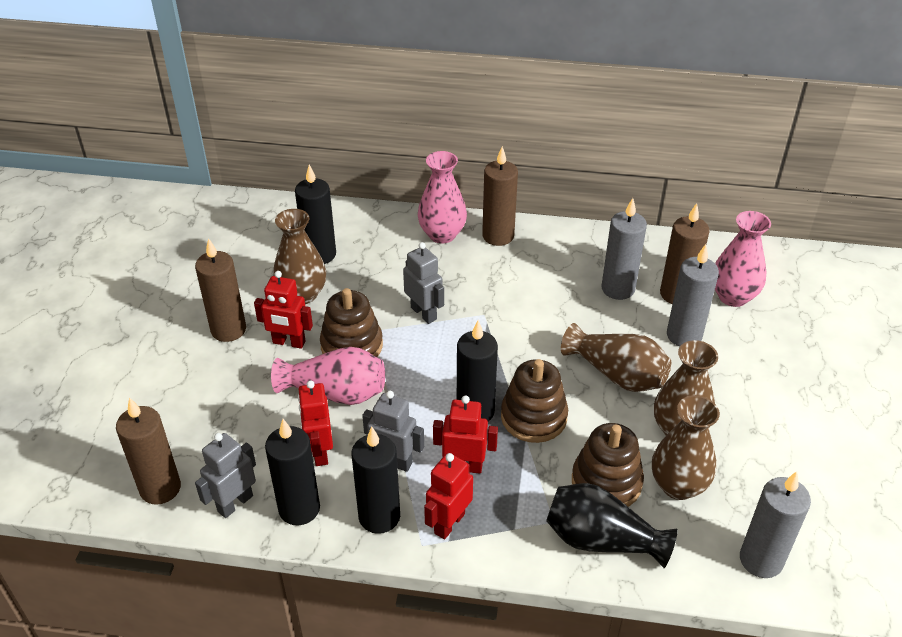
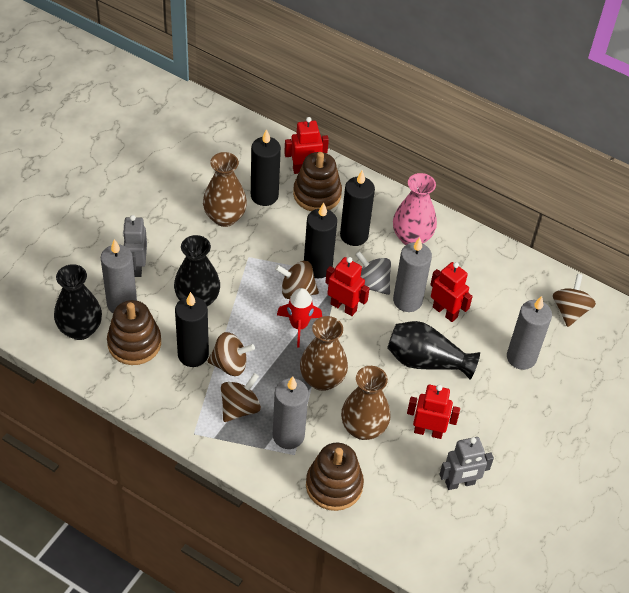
black vase: [546,483,678,568] = 1 -> [54,264,102,340] [174,235,220,307] [387,321,480,380] = 3
brown candle: [116,397,181,505] [195,238,246,342] [482,146,518,246] [660,203,710,304] = 4 -> none = 0
brown spinning top: none = 0 -> [208,332,255,376] [221,373,261,422] [275,261,319,299] [553,274,596,327] = 4
brown vase: [273,209,326,304] [561,323,671,392] [652,395,720,500] [654,340,718,436] = 4 -> [203,152,247,227] [300,316,348,391] [341,366,391,440] = 3
grey candle: [601,198,647,300] [667,244,719,346] [740,471,811,578] = 3 -> [101,239,137,313] [273,376,309,449] [393,237,432,312] [507,296,552,370] = 4
grey robot: [195,433,256,518] [362,391,424,472] [403,242,444,324] = 3 -> [123,215,147,277] [439,437,494,490] = 2
grey spinning top: none = 0 -> [355,251,391,295] = 1
pink vase: [271,347,385,405] [418,151,467,243] [715,211,771,307] = 3 -> [393,173,437,245] = 1
red rocket: none = 0 -> [277,288,322,348] = 1

